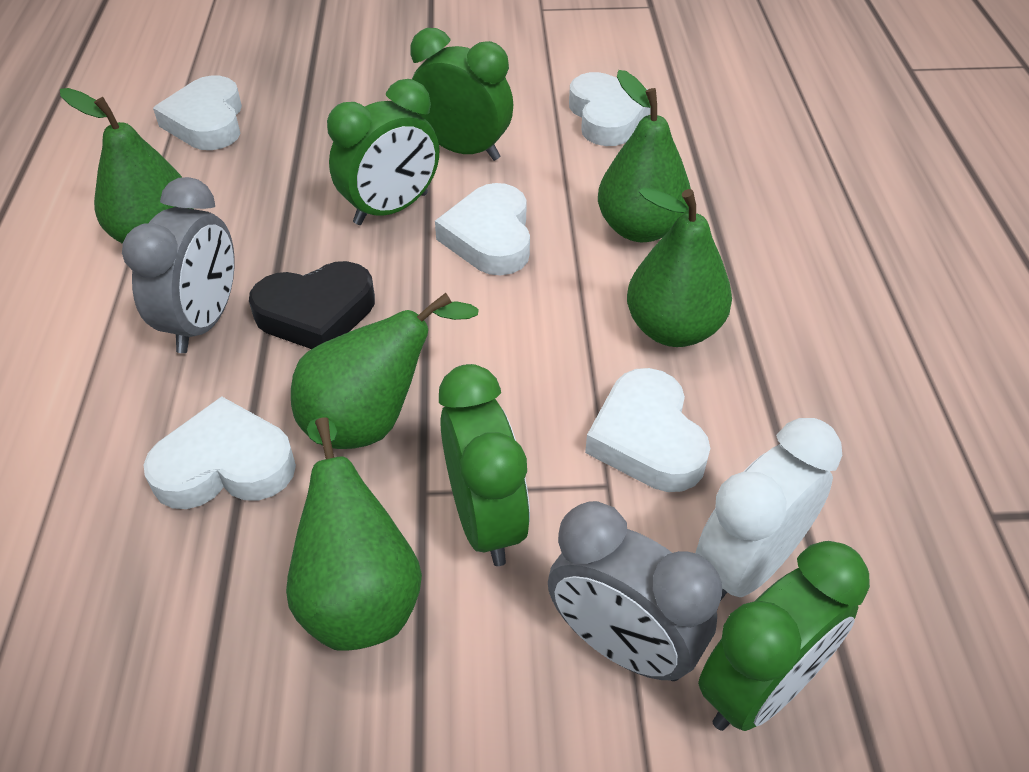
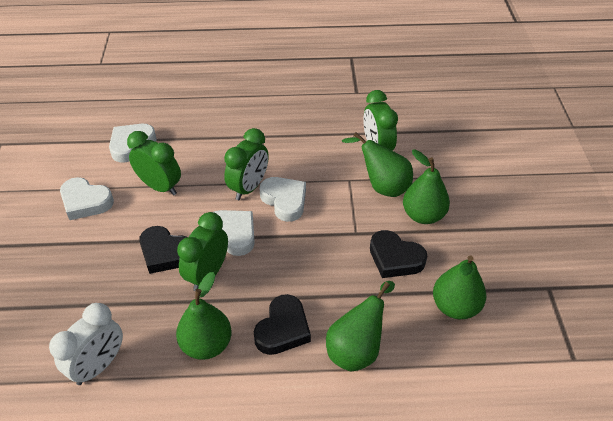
black heart: [249,261,375,349] = 1 -> [139,226,187,274] [254,294,311,355] [370,230,427,278] = 3
grey clock: [122,177,235,353] [548,501,722,681] = 2 -> none = 0
white heart: [143,396,296,509] [153,75,242,150] [435,183,530,275] [569,72,651,146] [585,368,710,492] = 5 -> [60,177,114,220] [109,124,157,163] [214,210,255,256] [260,177,306,222] = 4

